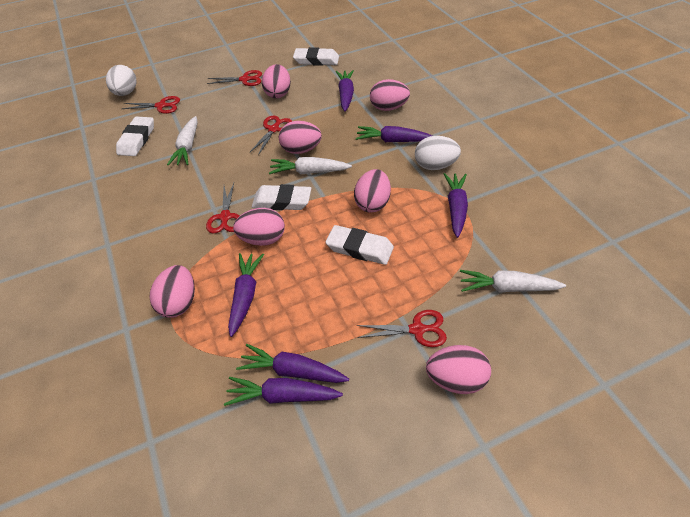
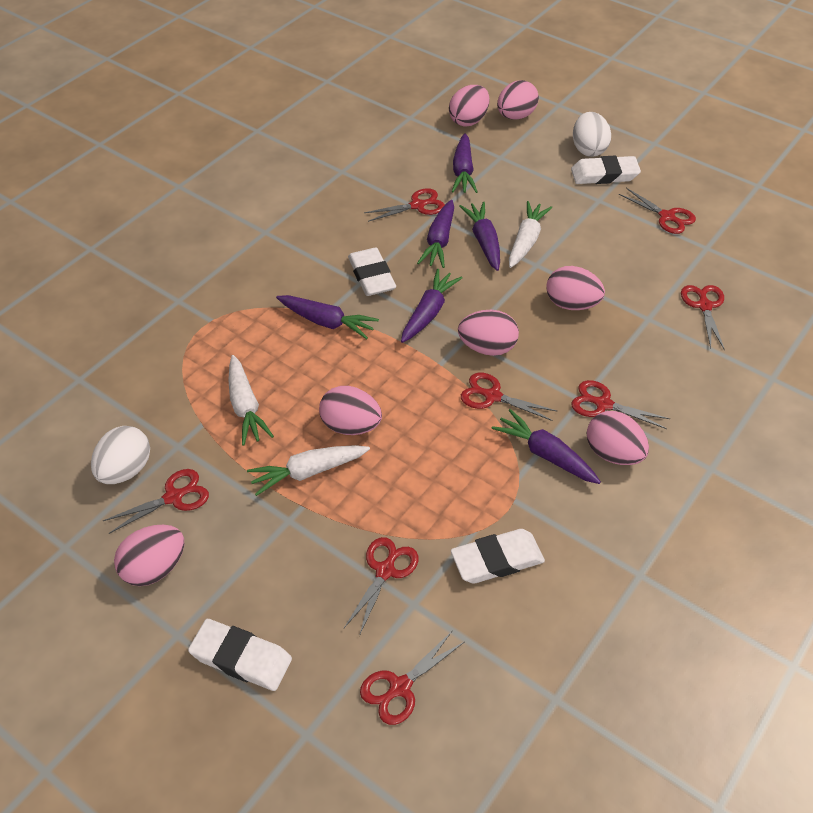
red scissors: [122,96,180,114] [206,183,239,234] [207,70,262,86] [249,116,292,155] [357,310,447,347] = 5 -> [103,469,209,534] [344,537,419,636] [360,630,464,725] [364,188,445,222] [461,373,557,421] [571,380,670,429] [619,188,696,234] [681,285,725,350] = 8

